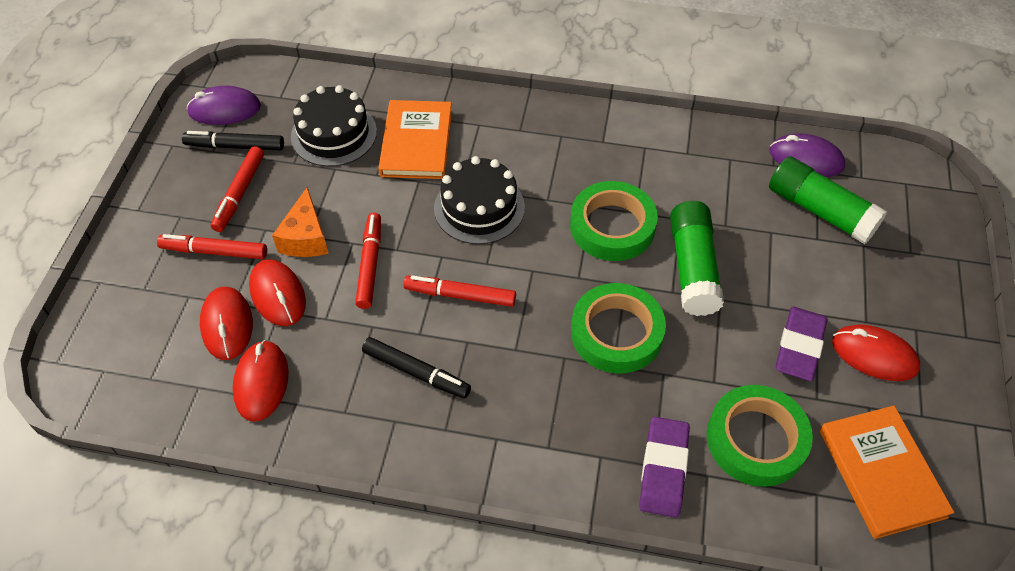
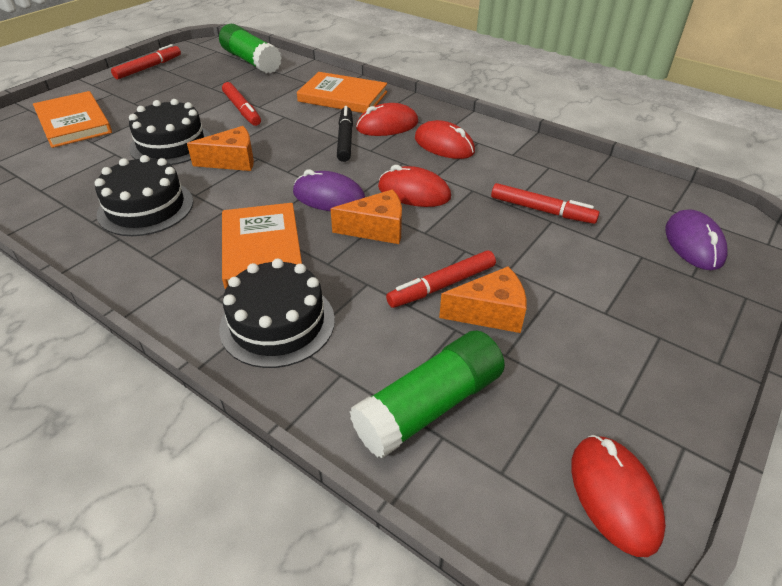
black cake: [291,85,377,167] [434,156,525,244] = 2 -> [95,155,193,236] [129,99,211,165] [219,258,335,368] = 3
black marker: [182,131,284,150] [362,337,471,398] = 2 -> [337,106,353,162] = 1
green tape: [570,181,658,261] [571,283,666,373] [707,385,813,487] = 3 -> none = 0
orange book: [378,100,452,179] [820,406,954,539] = 2 -> [33,91,112,148] [222,203,302,289] [297,72,387,113] = 3
orange cheese: [272,187,329,257] = 1 -> [187,126,254,171] [331,189,402,244] [439,267,527,333] = 3
purple eraser: [639,417,690,518] [776,307,827,381] = 2 -> none = 0

